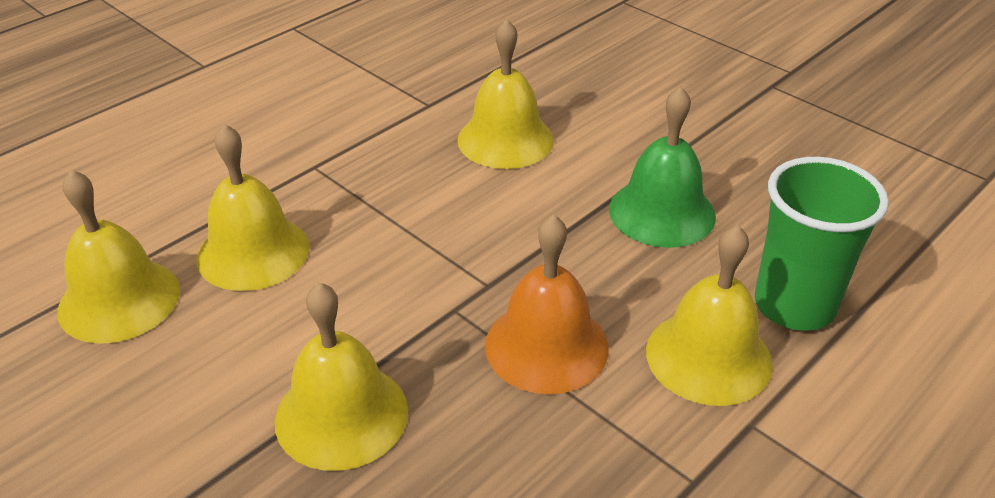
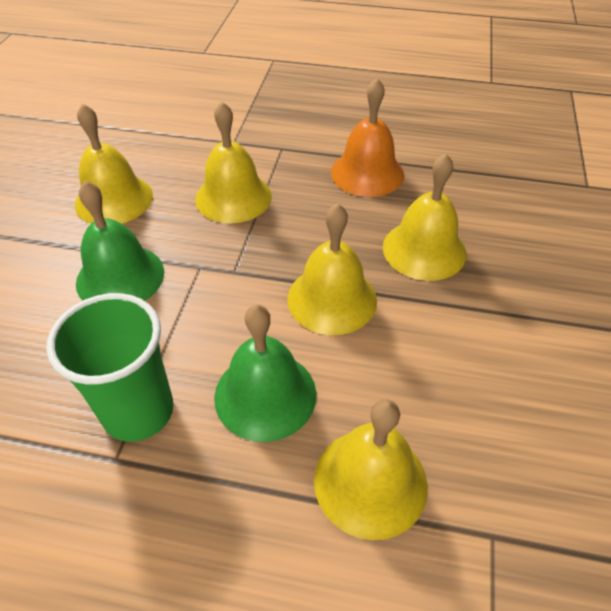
green bell: [609,86,716,248] = 1 -> [76,181,164,301] [214,305,316,442] = 2

